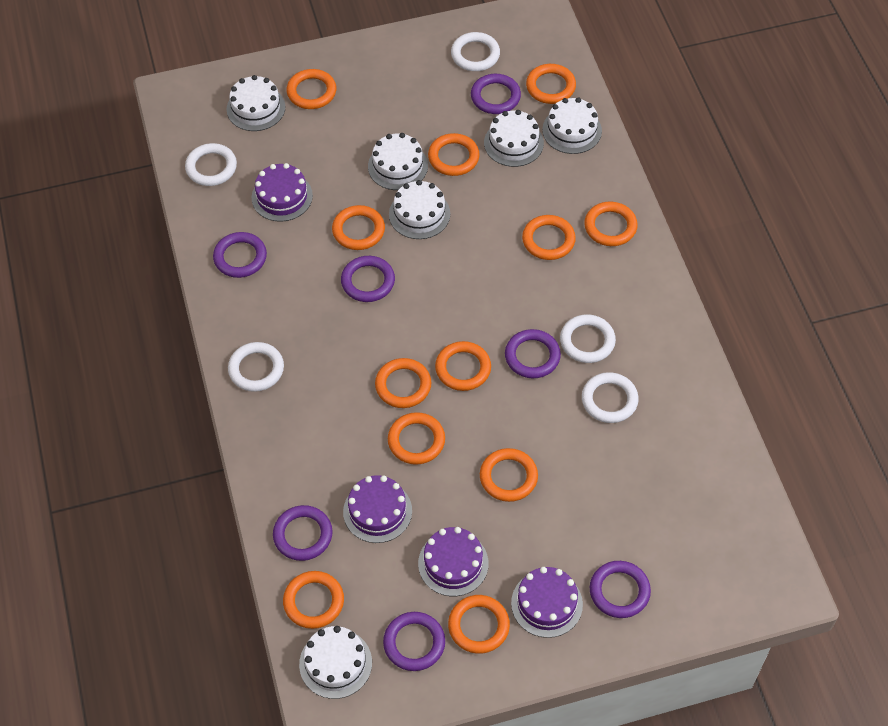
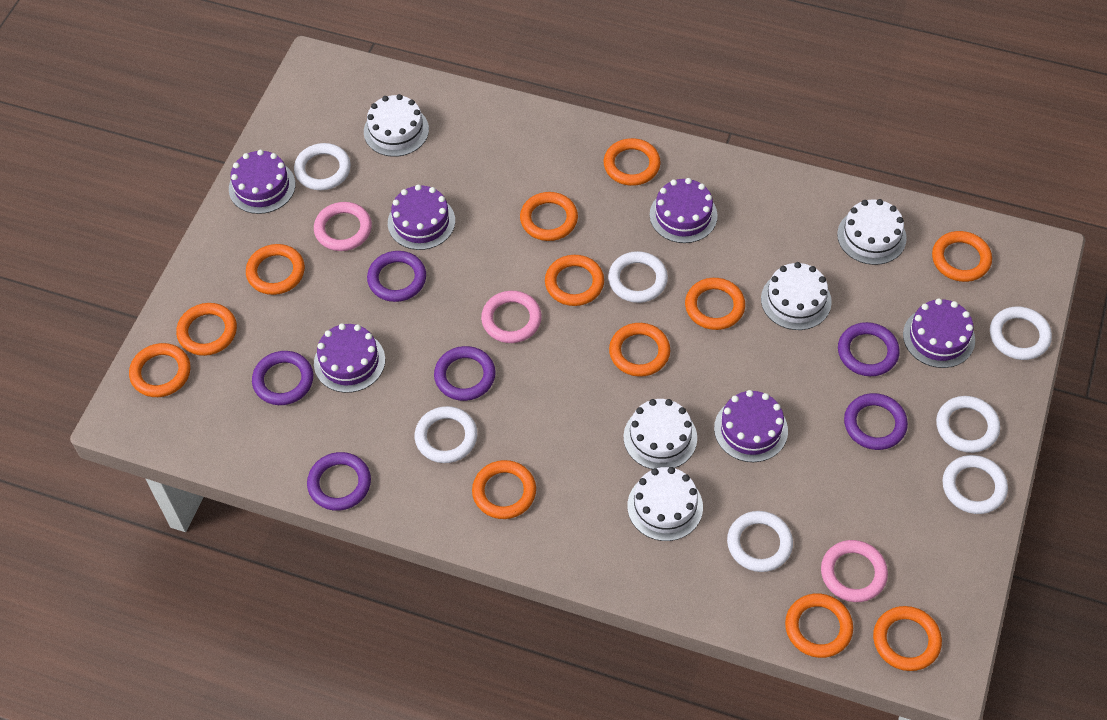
pink ring: none = 0 -> [314,202,372,251] [481,291,542,343] [821,540,888,602] = 3
purple cake: [252,163,313,222] [343,475,412,543] [418,527,489,596] [511,567,583,638] = 4 -> [229,150,295,214] [314,323,385,393] [388,184,455,250] [650,178,718,243] [714,390,788,462] [903,298,975,368] = 6
purple ring: [213,232,267,278] [273,505,333,561] [341,256,395,302] [383,612,445,671] [471,74,521,114] [505,329,561,378] [590,561,651,618] = 7 -> [252,351,313,405] [307,452,371,511] [367,251,426,302] [434,346,496,401] [838,322,900,376] [844,393,908,450] = 6
white cake: [227,75,285,131] [299,626,372,699] [368,133,428,190] [389,180,450,239] [484,110,544,167] [542,97,602,154] = 6 -> [364,94,429,157] [624,399,697,469] [627,467,703,541] [761,262,832,330] [837,199,907,265] = 5
white ring: [185,143,237,186] [228,342,284,392] [451,32,500,71] [560,314,616,363] [582,372,639,423] = 5 -> [294,143,351,190] [415,406,477,463] [608,251,668,303] [727,511,793,572] [936,396,1000,453] [943,455,1008,514] [990,306,1052,360] = 7

